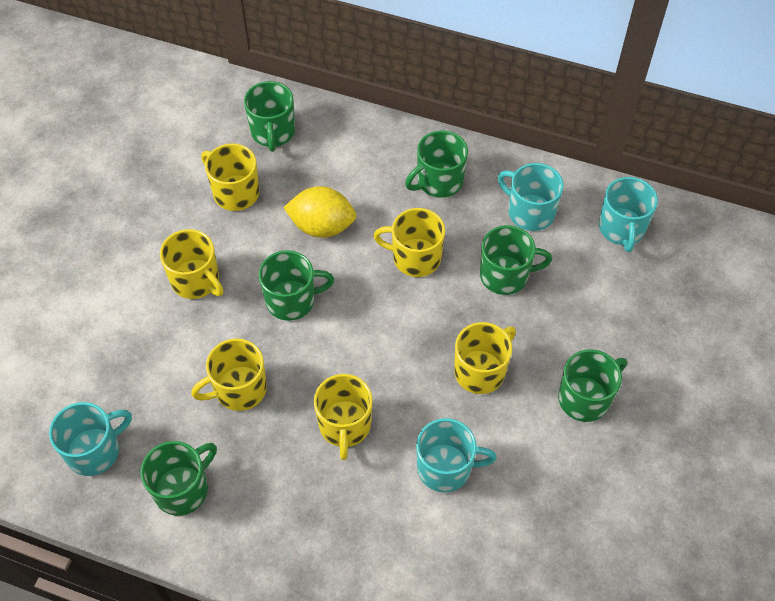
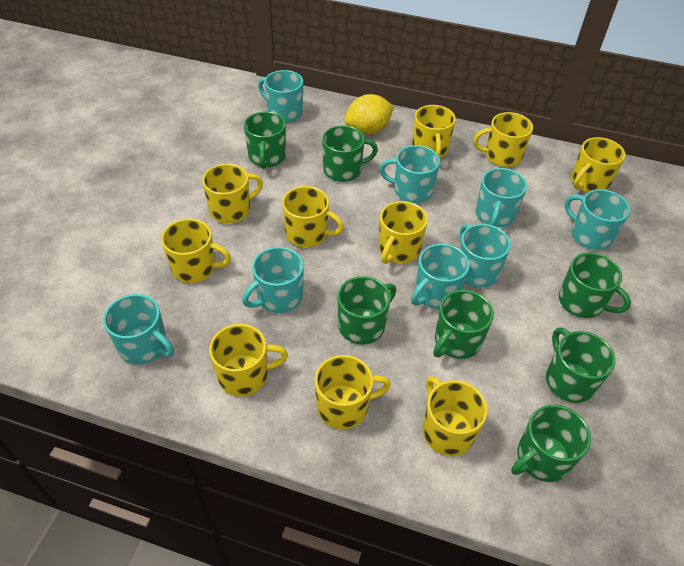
green mug: [141,441,217,516] [244,81,295,152] [259,250,334,321] [405,131,468,198] [480,225,552,295] [558,349,627,422] = 6 -> [244,111,286,169] [322,125,378,182] [338,276,396,345] [433,290,494,359] [511,405,591,482] [546,327,615,403] [559,252,631,318] = 7
turquoise mug: [49,402,132,476] [416,418,497,493] [498,163,564,231] [599,177,658,252] = 4 -> [103,294,174,364] [242,247,304,313] [258,70,303,123] [379,145,440,203] [411,244,470,309] [459,224,511,288] [476,168,527,227] [565,189,630,250] = 8
yellow mug: [160,229,223,299] [191,338,267,411] [201,143,259,211] [314,374,373,460] [373,208,445,277] [454,322,516,394] = 6 -> [161,219,231,283] [202,164,263,224] [209,324,288,396] [282,186,344,247] [315,355,391,429] [379,201,428,264] [412,105,456,158] [423,376,488,456] [473,112,533,167] [571,137,625,193] = 10

